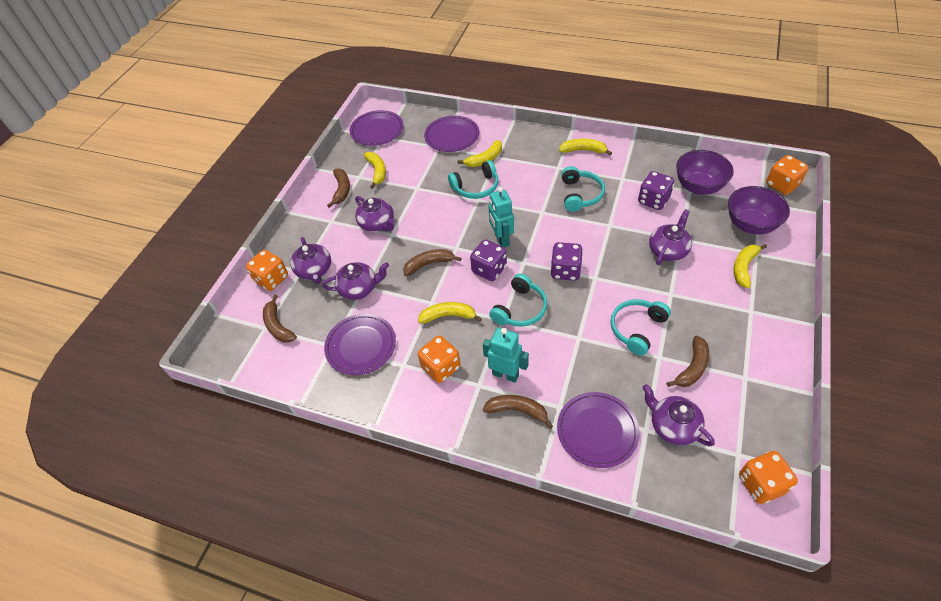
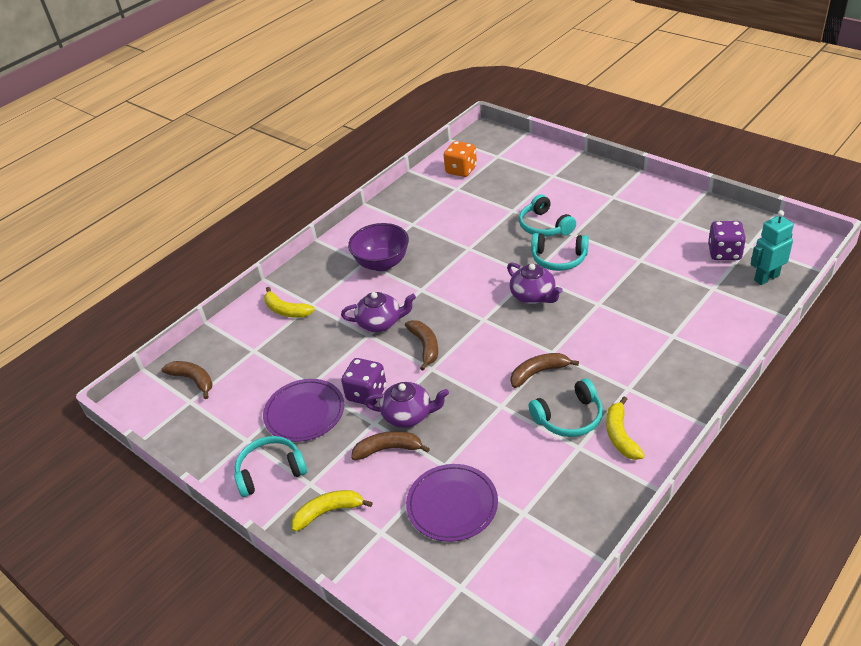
brown banana: [263,295,297,343] [327,168,350,208] [403,249,462,276] [483,395,553,429] [667,336,709,387] = 5 -> [161,361,213,399] [351,431,430,460] [405,320,438,371] [510,353,579,388] = 4
orange dice: [246,250,288,291] [418,336,460,383] [739,451,798,504] [766,155,809,195] = 4 -> [444,141,477,177] = 1
purple bowl: [676,150,734,195] [728,186,790,234] = 2 -> [348,223,409,271] = 1
purple dice: [470,239,507,281] [551,242,583,281] [638,171,674,210] = 3 -> [341,358,386,406] [708,221,746,260] = 2
purple plate: [324,314,396,375] [350,110,404,146] [424,116,479,152] [557,392,640,468] = 4 -> [263,379,344,442] [406,464,498,542] = 2
purple teapot: [290,237,331,284] [322,262,389,300] [355,196,395,232] [642,384,715,446] [649,209,692,265] = 5 -> [341,292,416,332] [365,382,449,428] [507,262,563,304] = 3
turquoise robot: [483,327,529,383] [489,187,514,247] = 2 -> [751,210,794,285] = 1
yellow banana: [364,152,386,189] [418,302,482,324] [458,140,502,167] [559,139,612,155] [733,244,767,288] = 5 -> [264,287,315,318] [291,490,373,532] [606,397,645,460] = 3

